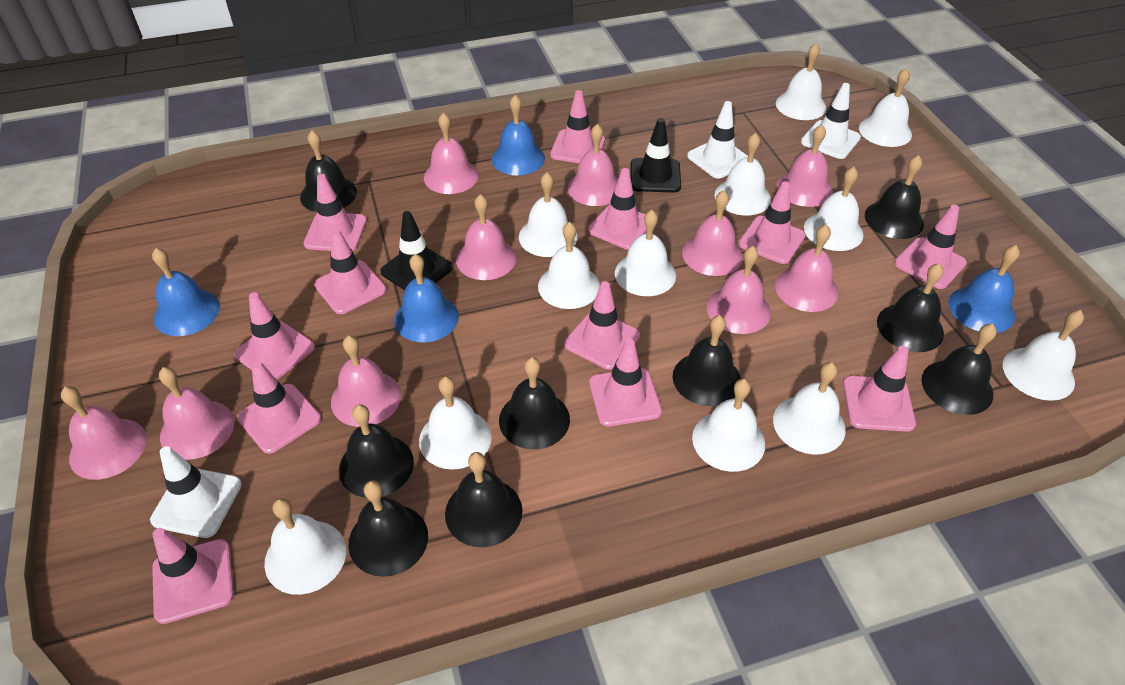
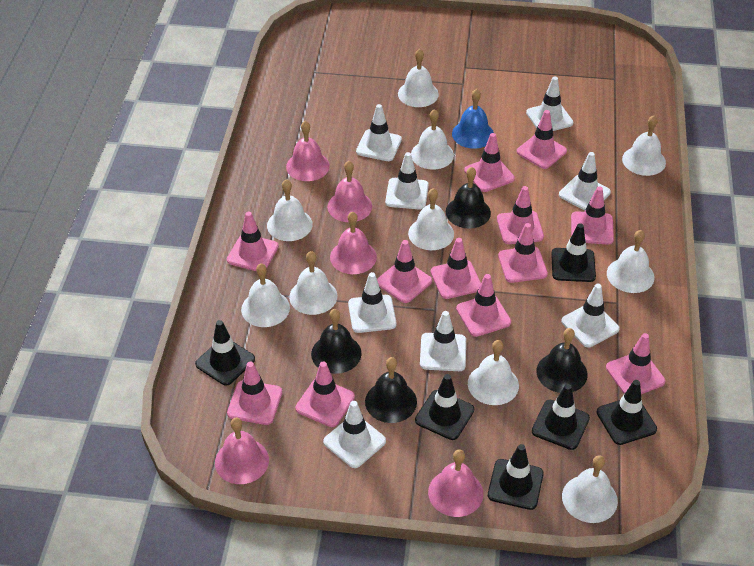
black bell: [300,130,357,212] [339,404,414,498] [348,481,428,577] [445,452,522,547] [499,357,570,449] [673,315,741,406] [865,155,924,239] [877,263,944,352] [922,324,997,415] = 9 -> [311,309,361,374] [365,357,417,423] [446,167,491,229] [536,328,588,393] = 4
black traffic cone: [380,211,453,290] [631,118,681,193] = 2 -> [195,320,255,386] [415,374,474,440] [488,444,544,510] [532,384,590,450] [551,223,596,282] [597,380,657,445] = 6
blue bell: [152,248,220,336] [394,254,459,342] [492,95,545,176] [949,245,1020,333] = 4 -> [452,89,494,149] = 1
pink bell: [61,386,146,480] [159,367,234,460] [331,335,401,427] [424,112,479,194] [456,194,516,280] [567,124,618,206] [682,190,742,276] [707,246,771,334] [775,225,838,312] [776,125,833,207] = 10 -> [215,418,269,484] [286,121,330,181] [327,161,372,222] [330,212,377,274] [428,449,483,517] = 5
white bell: [265,498,346,595] [419,377,492,470] [519,172,577,257] [538,222,600,309] [615,210,676,296] [692,379,765,472] [714,133,771,215] [773,362,846,455] [776,43,826,120] [804,167,864,251] [859,68,912,147] [1003,310,1084,401] = 12 -> [241,264,290,327] [267,179,313,241] [289,251,338,315] [398,49,439,107] [408,188,454,250] [411,109,454,169] [468,340,519,405] [562,455,618,523] [607,230,654,293] [622,115,666,176] = 10
white traffic cone: [150,446,242,538] [687,101,748,178] [801,83,861,159] = 3 -> [323,401,386,468] [348,272,396,333] [356,104,402,161] [385,152,429,210] [420,311,466,371] [526,77,573,131] [559,152,611,211] [561,284,620,347] = 8

